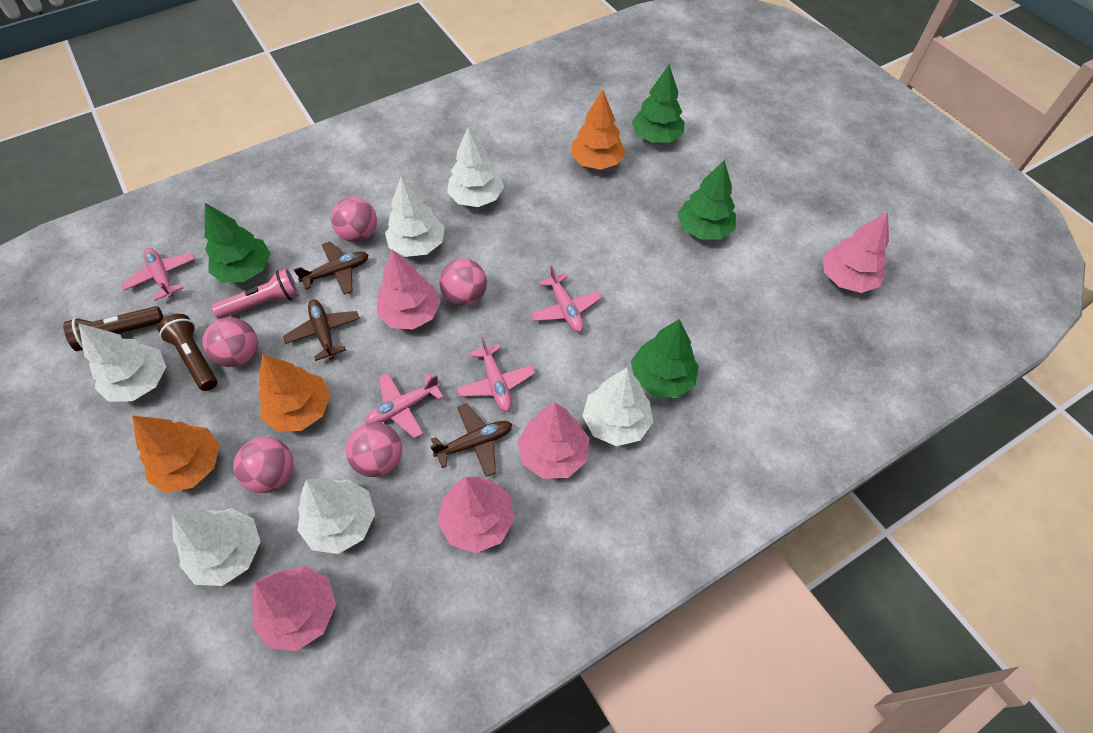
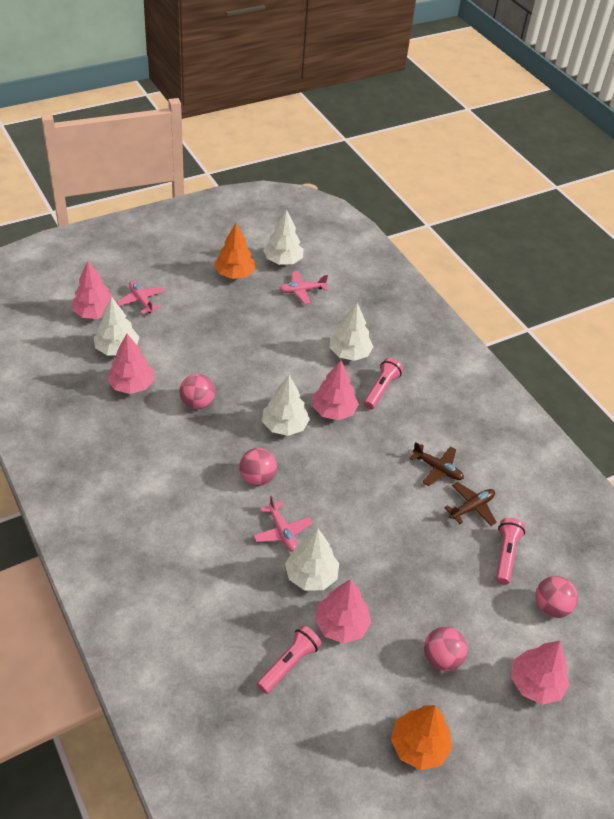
brown flashlight: [63,306,164,351] [157,314,217,391] = 2 -> none = 0
brown plane: [283,300,360,361] [293,241,368,295] [430,403,512,477] = 3 -> [410,442,464,486] [444,482,497,526] = 2
green tree: [205,203,271,283] [631,319,699,398] [632,65,685,143] [677,160,736,240] = 4 -> none = 0
orange tree: [132,416,220,493] [258,354,330,432] [571,90,625,170] = 3 -> [214,223,255,279] [391,705,452,770] = 2
pink ball: [203,317,258,367] [233,437,294,493] [331,197,377,242] [346,422,402,477] [439,258,487,306] = 5 -> [180,374,215,409] [239,448,277,486] [424,627,468,671] [535,576,578,618] = 4
pink flashlight: [211,269,299,319] = 1 -> [257,625,322,694] [364,358,403,410] [496,518,525,585] = 3
pink plane: [121,248,195,301] [365,373,443,439] [457,337,535,412] [531,265,602,332] = 4 -> [116,281,165,314] [253,495,313,552] [279,271,328,304] = 3
white tree: [79,324,166,402] [172,509,260,586] [297,477,375,554] [385,177,445,257] [447,127,504,207] [582,368,653,446] = 6 -> [94,296,139,355] [262,375,310,436] [263,209,304,265] [285,528,339,590] [330,303,373,361] = 5

